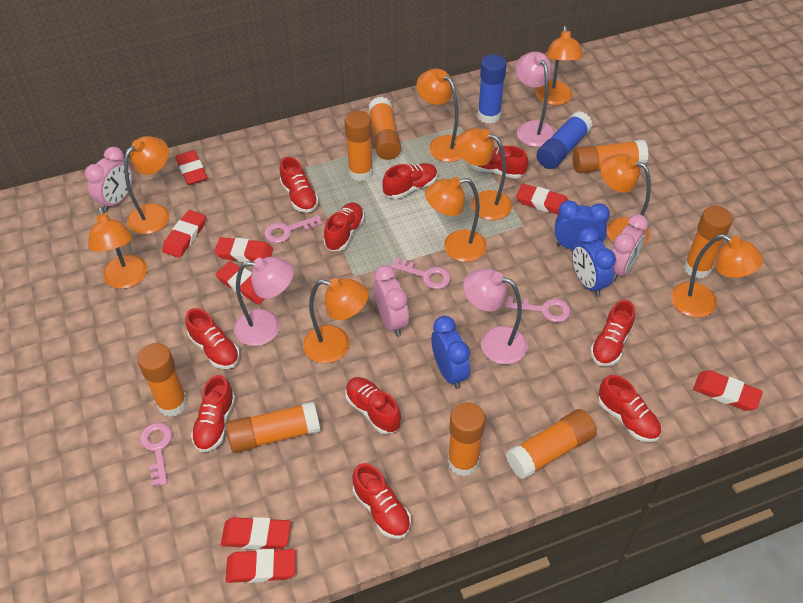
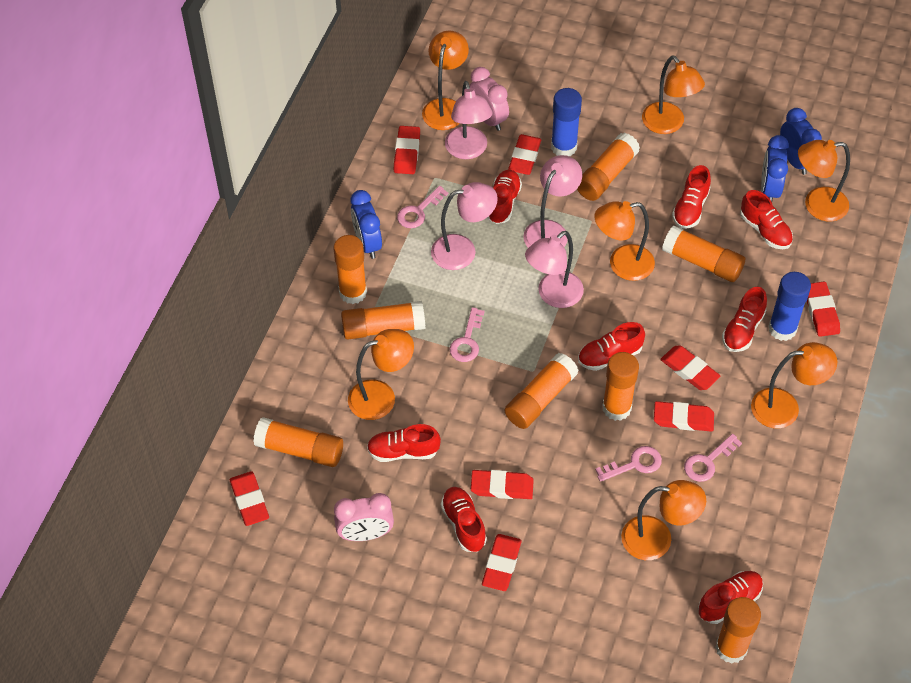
orange lamp: [88,206,147,289] [124,136,169,234] [303,278,368,363] [417,69,462,162] [425,177,487,262] [456,128,512,220] [535,26,583,105] [600,154,651,245] [671,234,763,318] = 9 -> [348,329,414,420] [422,31,469,130] [594,201,655,281] [621,480,706,560] [642,55,705,134] [751,342,837,428] [798,140,850,221] = 7
pink clock: [85,147,132,212] [374,265,409,336] [611,214,648,281] = 3 -> [334,493,394,541] [469,67,509,131] = 2
pink lamp: [234,257,294,346] [464,268,528,364] [515,51,555,147] = 3 -> [431,182,498,270] [445,81,493,159] [523,155,582,248] [525,231,584,308] = 4
red shoe: [185,308,240,369] [191,375,235,452] [280,157,319,213] [324,202,365,251] [345,377,401,434] [352,463,411,539] [382,163,438,199] [469,146,528,179] [590,300,635,366] [598,375,661,442] = 10 -> [367,424,441,462] [441,487,487,552] [487,170,522,224] [578,322,645,371] [672,165,711,229] [698,571,763,624] [722,287,767,352] [740,190,793,249] = 8

